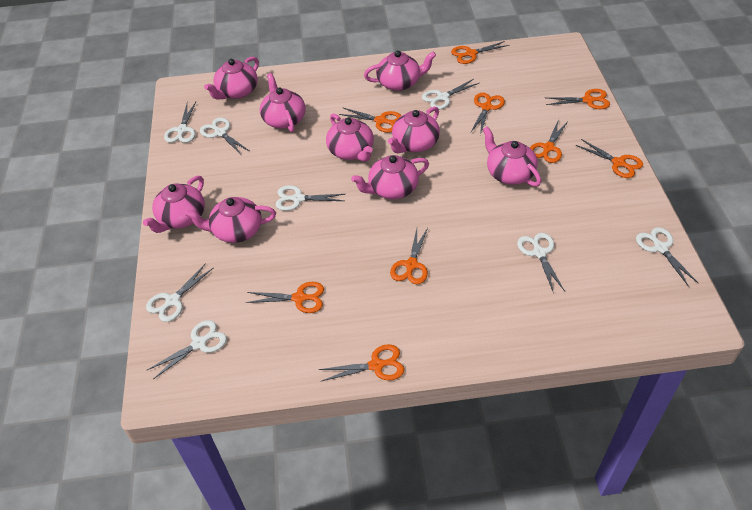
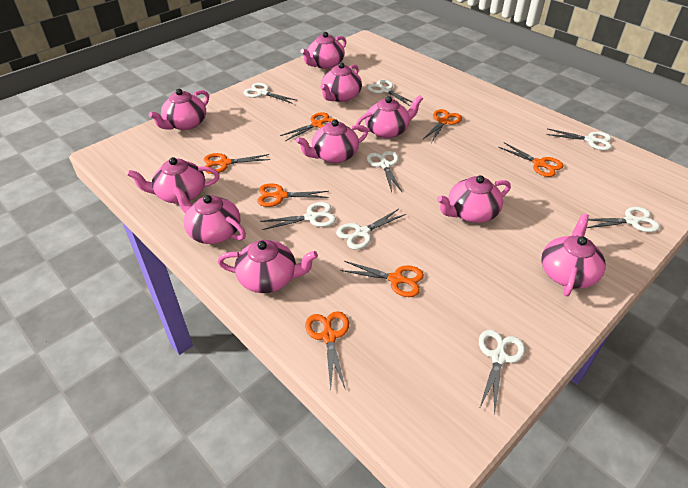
orange scissors: [246,282,324,313] [319,344,404,381] [339,108,402,133] [390,228,428,284] [451,41,509,64] [471,93,505,135] [530,119,568,163] [546,89,610,109] [575,139,643,178] = 9 -> [204,153,270,174] [257,183,329,207] [280,112,335,141] [305,311,349,390] [340,261,424,297] [423,109,462,143] [498,142,564,177] = 7
pink teapot: [143,176,205,233] [185,197,276,243] [204,57,259,100] [260,73,306,132] [326,113,374,162] [351,155,429,199] [364,50,436,91] [388,107,440,153] [483,126,541,187] = 9 -> [127,157,220,203] [149,89,209,130] [172,186,246,244] [218,240,318,293] [296,119,368,163] [301,32,346,69] [320,62,362,102] [356,95,423,138] [437,175,511,223] [541,214,606,296] = 10

